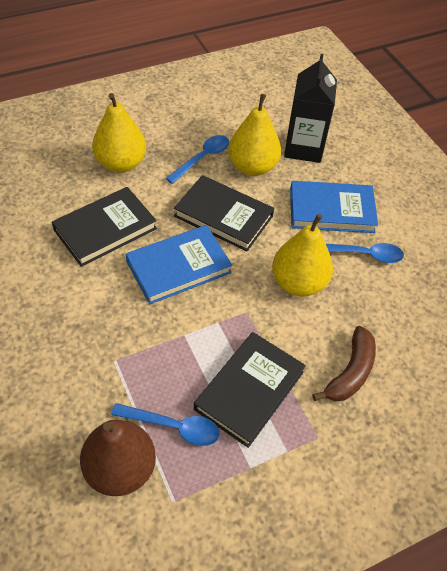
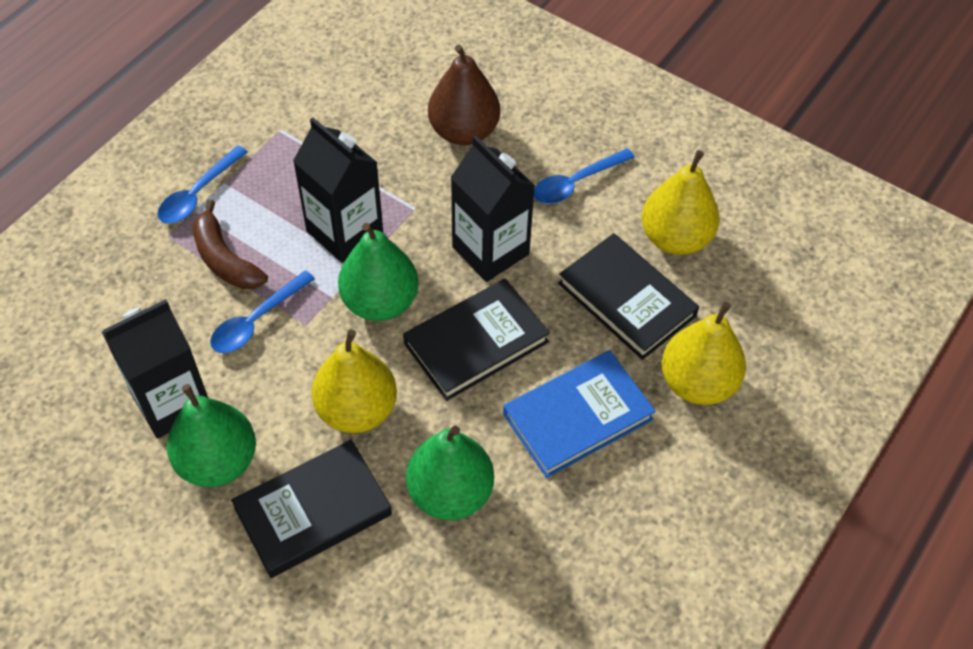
black carton: [284,54,337,163] = 1 -> [102,299,209,439] [293,118,383,263] [450,136,535,282] = 3
blue book: [126,225,232,305] [290,181,378,233] = 2 -> [503,350,656,478] = 1
green pear: none = 0 -> [167,384,256,487] [338,223,418,321] [406,426,494,520] = 3

